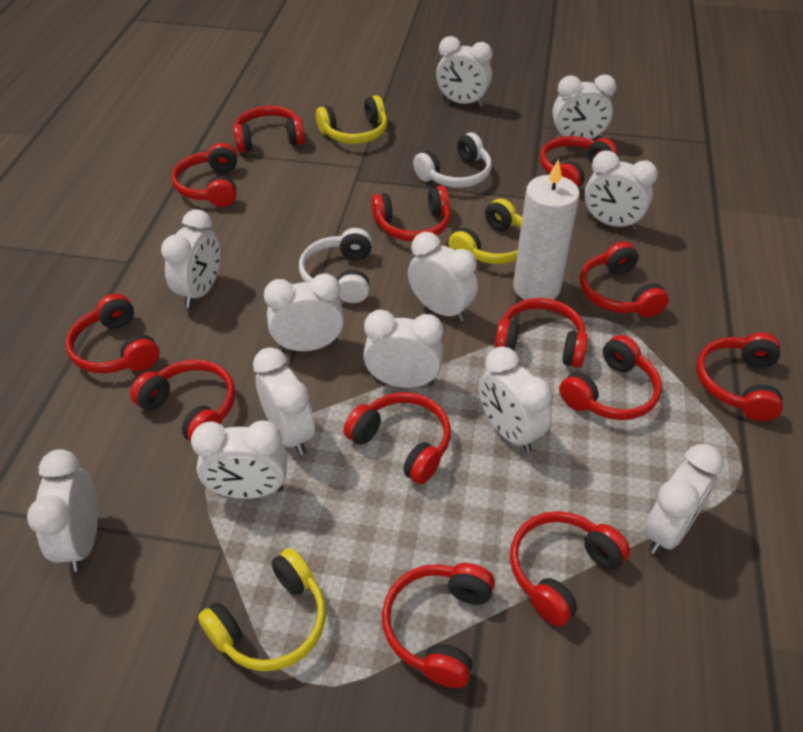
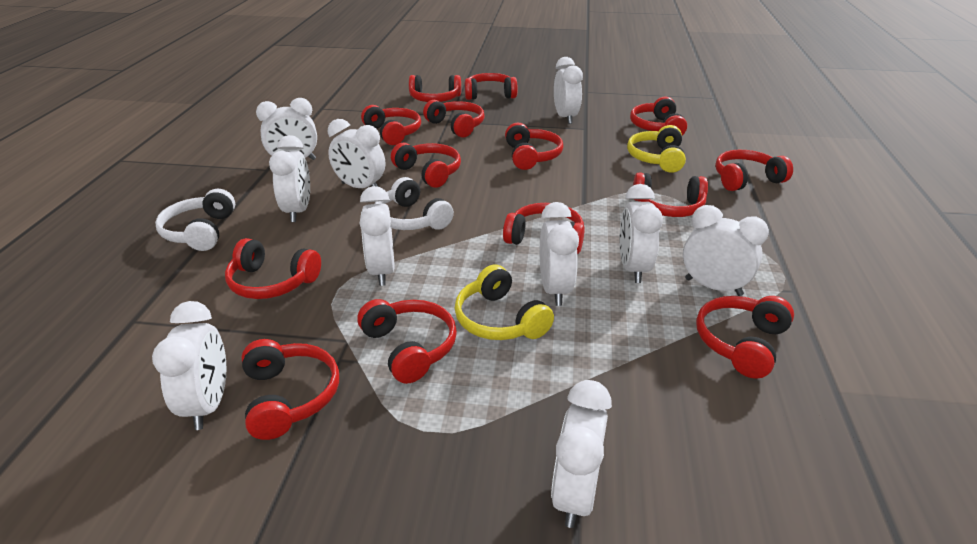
red headphones: [66,294,159,374] [130,360,235,442] [172,143,237,207] [233,106,305,153] [344,392,451,484] [371,186,450,242] [382,563,495,688] [494,298,588,368] [510,511,630,626] [540,136,617,188] [559,335,662,420] [580,242,669,317] [696,332,783,421] = 13 -> [225,238,321,299] [242,339,339,440] [357,299,457,384] [361,105,421,145] [391,143,461,188] [409,75,461,102] [423,100,485,138] [465,73,517,100] [503,203,585,254] [505,123,563,170] [630,96,687,135] [633,173,708,217] [696,296,794,379] [715,150,793,191] = 14
white candle: [513,159,580,300] = 1 -> none = 0
white clock: [27,449,98,572] [161,209,220,308] [191,420,287,499] [253,347,315,455] [264,273,344,351] [363,309,443,388] [408,232,478,322] [436,36,492,107] [479,346,552,453] [552,74,616,140] [584,151,658,231] [643,444,723,554] = 12 -> [152,301,227,430] [256,98,317,160] [269,135,310,222] [328,119,385,188] [359,186,395,286] [540,202,579,306] [551,380,612,528] [554,57,583,124] [620,184,663,283] [683,205,769,296] = 10
yellow headphones: [198,548,326,671] [316,95,387,144] [448,199,522,264] = 3 -> [455,265,554,340] [627,125,686,173] = 2

